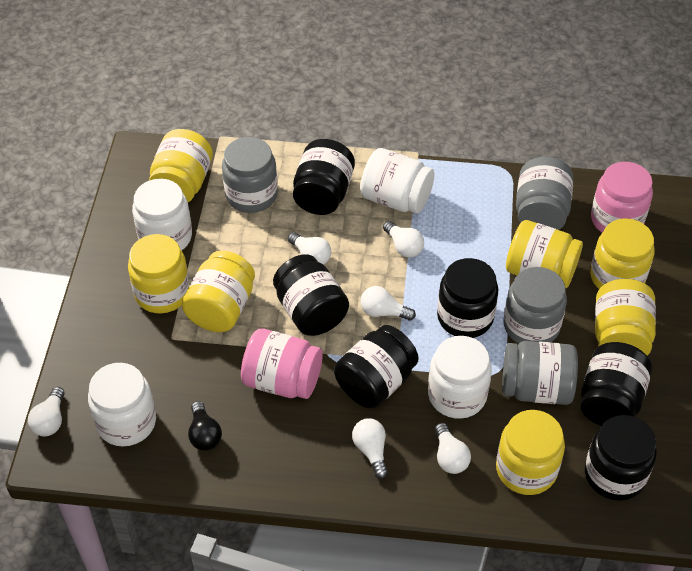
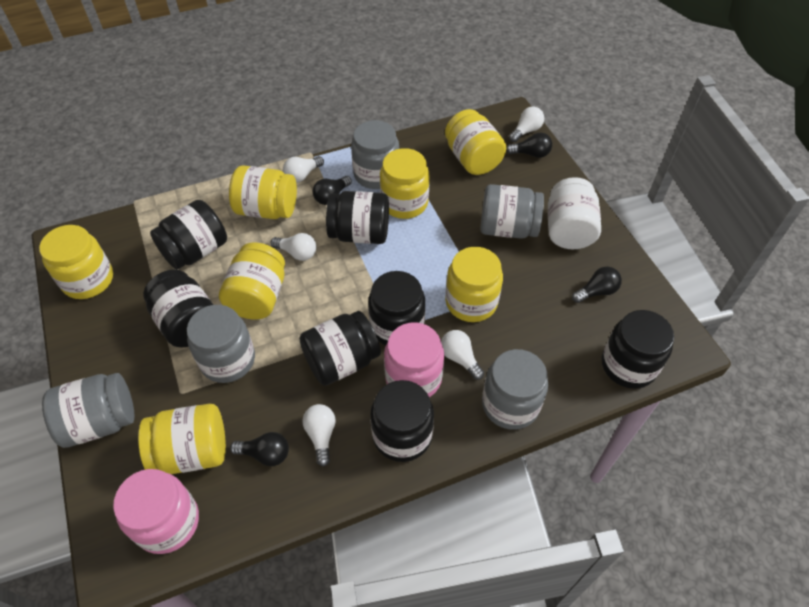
black jar: [273,254,349,336] [293,139,355,215] [334,325,419,409] [437,258,498,338] [580,342,652,426] [585,415,657,501] = 6 -> [143,269,213,348] [150,200,227,270] [299,311,381,386] [326,191,389,244] [368,271,425,345] [370,380,434,462] [602,310,674,389] = 7
black light bulb: [188,401,222,451] = 1 -> [230,432,289,466] [313,176,352,205] [506,132,552,158] [572,266,622,303] = 4
grey jar: [222,137,278,213] [502,341,578,405] [503,267,567,344] [516,157,574,230] = 4 -> [42,373,135,448] [187,305,255,383] [351,120,399,189] [480,184,544,239] [482,349,548,430] = 5
white jar: [88,363,156,446] [132,179,192,250] [360,148,434,213] [428,336,492,419] = 4 -> [548,177,601,249] = 1
white light bulb: [28,387,65,437] [288,232,331,265] [352,418,388,479] [360,286,416,321] [383,221,424,258] [435,423,471,474] = 6 -> [270,233,316,261] [283,156,324,182] [302,404,336,467] [441,330,484,380] [509,107,544,142] = 5

